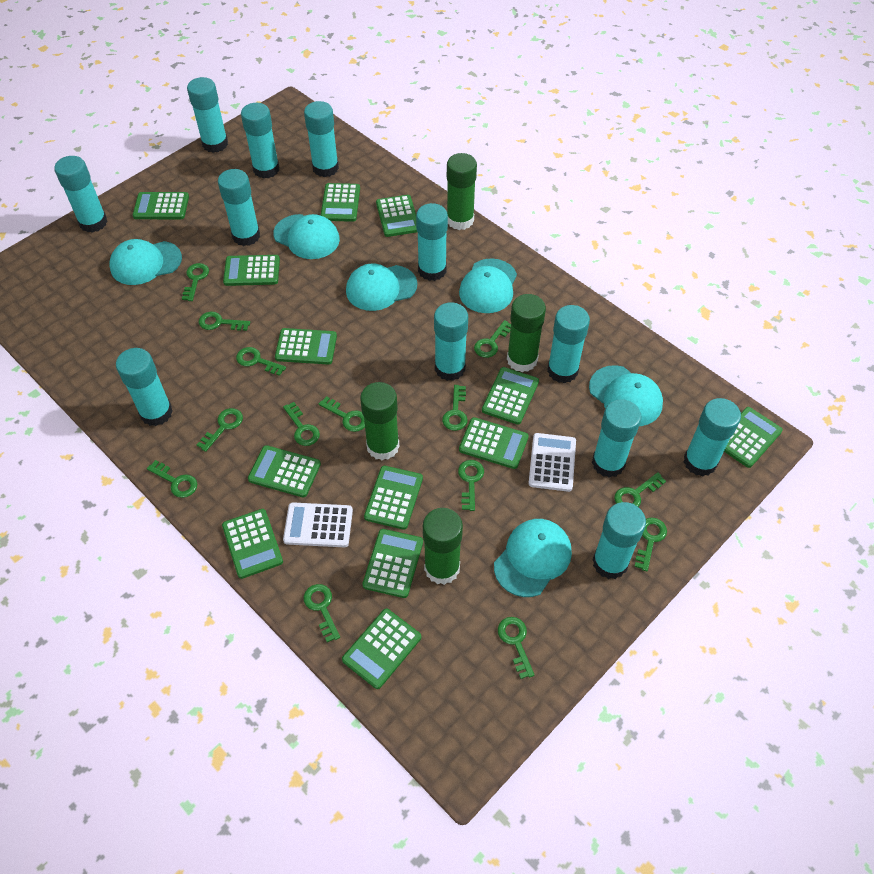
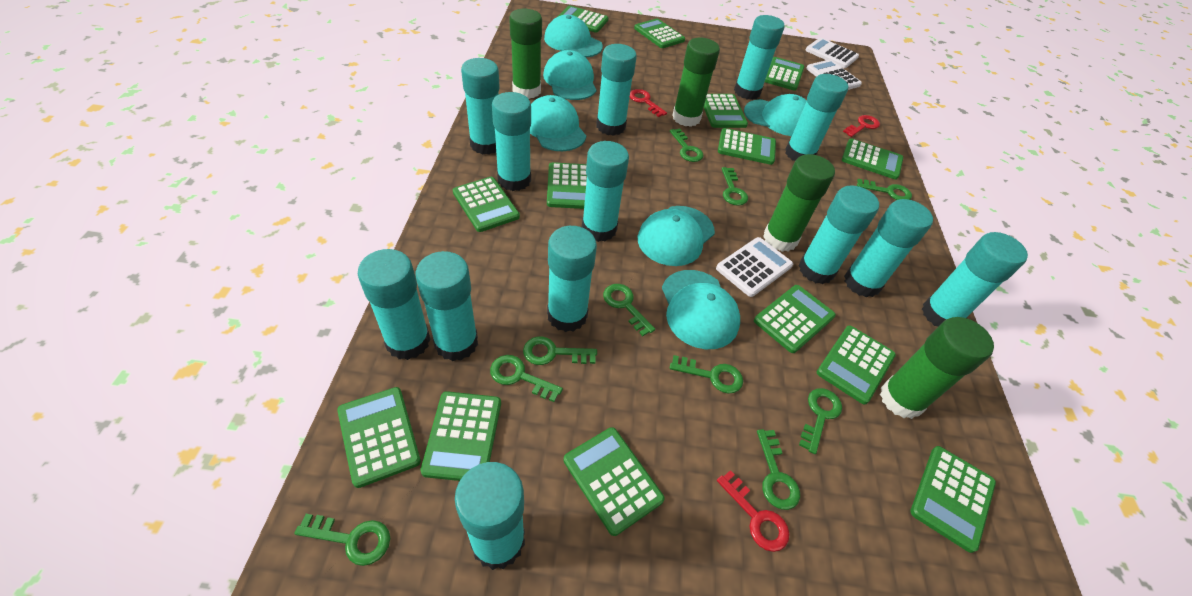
green calculator: [133,192,189,219] [222,509,283,579] [223,255,280,286] [248,445,321,498] [275,328,337,365] [320,183,360,222] [342,609,421,689] [362,529,423,598] [364,466,423,530] [376,195,417,237] [459,417,529,469] [482,367,539,425] [724,407,783,468] = 13 -> [337,387,421,488] [420,391,501,481] [453,177,520,232] [547,162,587,209] [557,5,608,33] [564,427,665,536] [634,18,685,48] [704,94,748,128] [718,128,776,165] [754,285,836,353] [765,57,804,91] [817,325,896,404] [842,139,903,180] [910,446,996,553] = 14
green key: [147,460,197,498] [182,263,209,301] [197,408,243,452] [199,312,250,331] [236,347,286,376] [283,402,320,446] [304,584,340,642] [319,396,365,432] [442,385,467,431] [458,460,484,511] [474,320,511,358] [498,617,535,679] [614,472,666,507] [634,518,667,571] = 14 -> [294,514,390,566] [490,355,563,402] [523,336,597,365] [603,284,655,336] [670,128,704,162] [670,355,743,394] [722,167,748,206] [757,429,800,510] [799,388,842,454] [857,179,912,200] = 10
red key: none = 0 -> [630,89,667,117] [717,470,790,552] [843,115,880,137] = 3
turquoise glue stick: [54,156,108,233] [116,348,173,426] [187,77,228,153] [218,169,260,246] [241,103,280,179] [304,101,339,177] [416,203,448,281] [434,302,468,381] [547,305,590,383] [592,399,642,478] [592,502,646,579] [684,398,741,477] = 12 -> [358,249,431,360] [415,251,478,361] [455,462,525,570] [461,58,500,155] [492,92,531,191] [547,226,597,332] [582,141,629,242] [596,44,637,136] [734,15,785,100] [785,74,848,161] [798,185,879,284] [844,199,933,297] [922,232,1028,326] = 13
white calculator: [283,502,353,547] [528,433,576,492] = 2 -> [716,237,793,297] [806,38,859,68] [806,59,862,90] = 3

